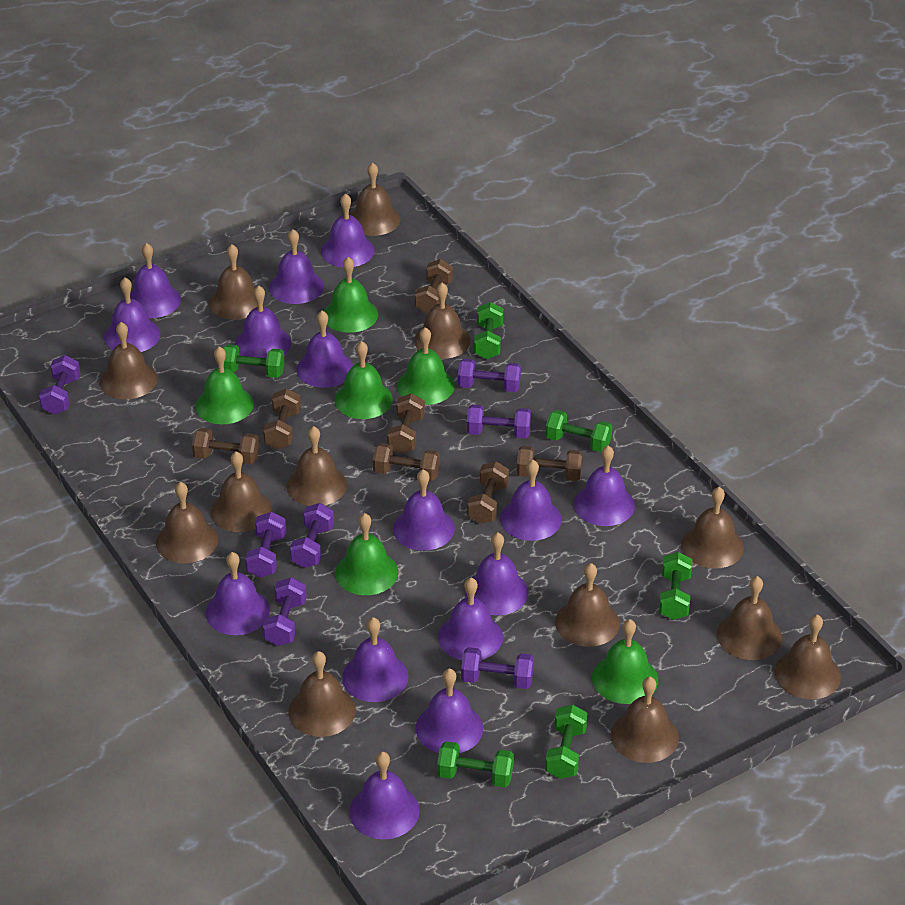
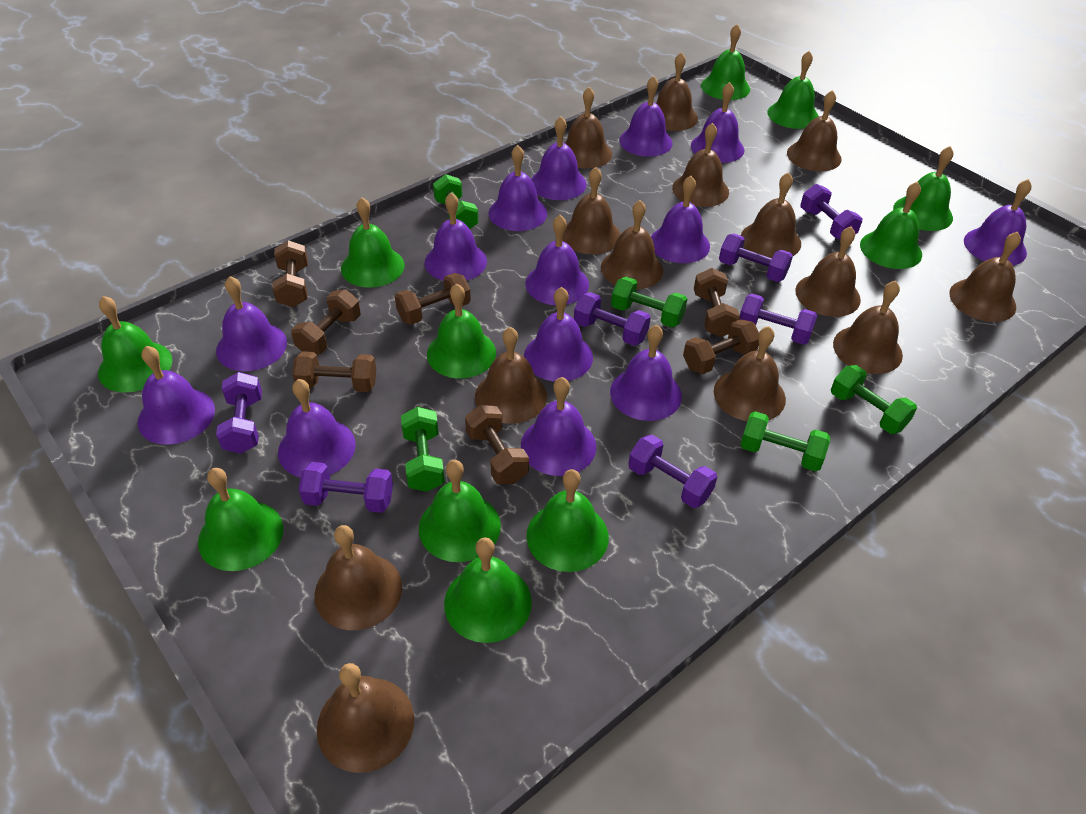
brown bell: [100,322,157,399] [156,482,218,563] [209,244,264,319] [211,451,272,532] [287,426,347,506] [288,651,356,737] [350,162,401,236] [414,282,471,359] [555,563,620,647] [611,677,679,763] [681,487,744,569] [717,576,782,660] [774,614,841,699] = 13 -> [314,525,402,630] [317,663,414,773] [475,327,547,424] [562,167,621,254] [565,87,612,169] [601,200,663,289] [656,52,698,131] [672,123,729,207] [714,326,786,421] [741,172,801,258] [787,90,842,171] [795,227,861,317] [833,281,903,374] [949,232,1021,322] = 14
green bell: [195,346,254,424] [324,257,378,333] [335,341,393,419] [335,513,398,595] [397,327,455,405] [592,619,658,704] = 6 -> [98,296,172,393] [198,468,283,571] [341,198,405,288] [419,460,501,562] [427,284,496,378] [444,537,532,643] [526,469,609,572] [701,24,750,100] [768,51,819,129] [860,181,922,269] [893,146,953,231] = 11
green dumbbell: [223,344,285,378] [437,741,514,787] [474,302,503,359] [545,410,612,452] [545,704,588,779] [659,552,693,620] = 6 -> [401,407,445,492] [433,174,478,229] [611,277,687,327] [740,411,830,471] [831,365,917,434] = 5
purple bell: [104,277,160,352] [130,243,181,318] [205,552,270,635] [235,285,291,358] [269,229,324,304] [296,311,353,388] [321,193,375,267] [342,617,408,702] [349,751,420,840] [393,469,455,551] [416,668,483,753] [438,578,503,660] [465,532,529,615] [500,460,562,541] [574,446,635,526] = 15 -> [138,346,215,445] [216,276,287,371] [278,379,356,477] [424,193,487,281] [488,145,547,231] [521,377,596,476] [524,287,593,381] [525,215,589,305] [531,116,587,200] [610,325,682,421] [619,76,673,157] [651,176,710,263] [691,82,745,163] [964,179,1032,266] = 14

